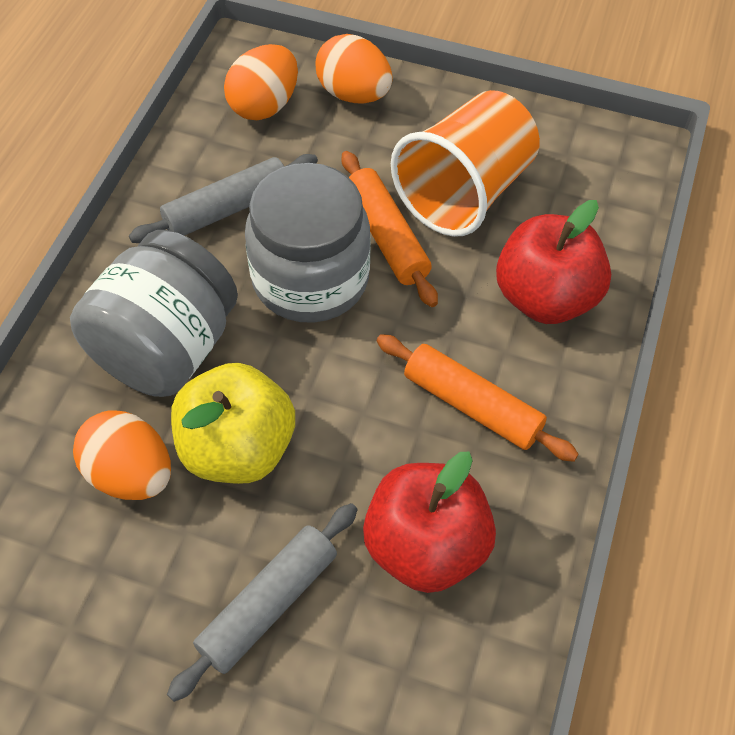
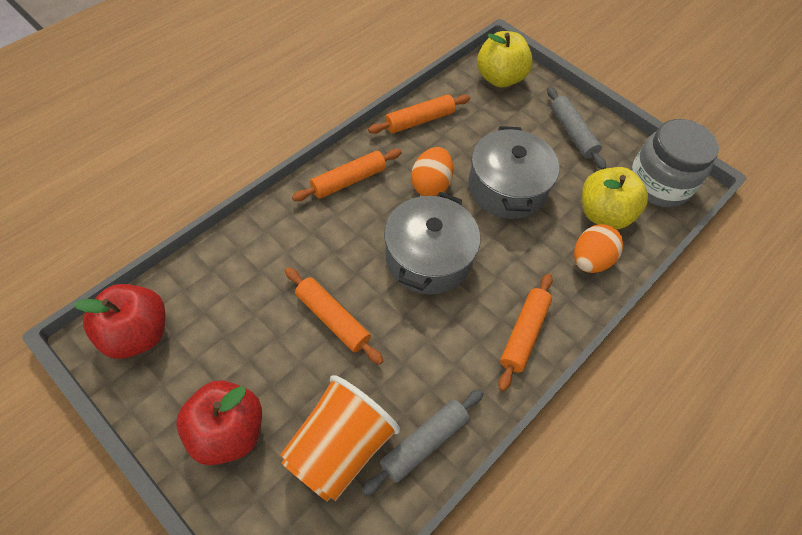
grey jar: [70,230,238,397] [245,163,371,323] = 2 -> [630,119,719,207] = 1
grey pot: none = 0 -> [384,192,480,294] [468,126,559,219] = 2
orange egg: [73,410,171,500] [224,44,298,120] [315,34,393,104] = 3 -> [411,147,454,196] [574,224,623,273] = 2
orange rolling pin: [342,151,438,307] [376,334,579,462] = 2 -> [285,267,383,365] [292,149,402,201] [368,94,470,134] [498,274,553,391] = 4
yellow apple: [171,363,295,484] = 1 -> [477,31,533,87] [582,167,648,229] = 2

